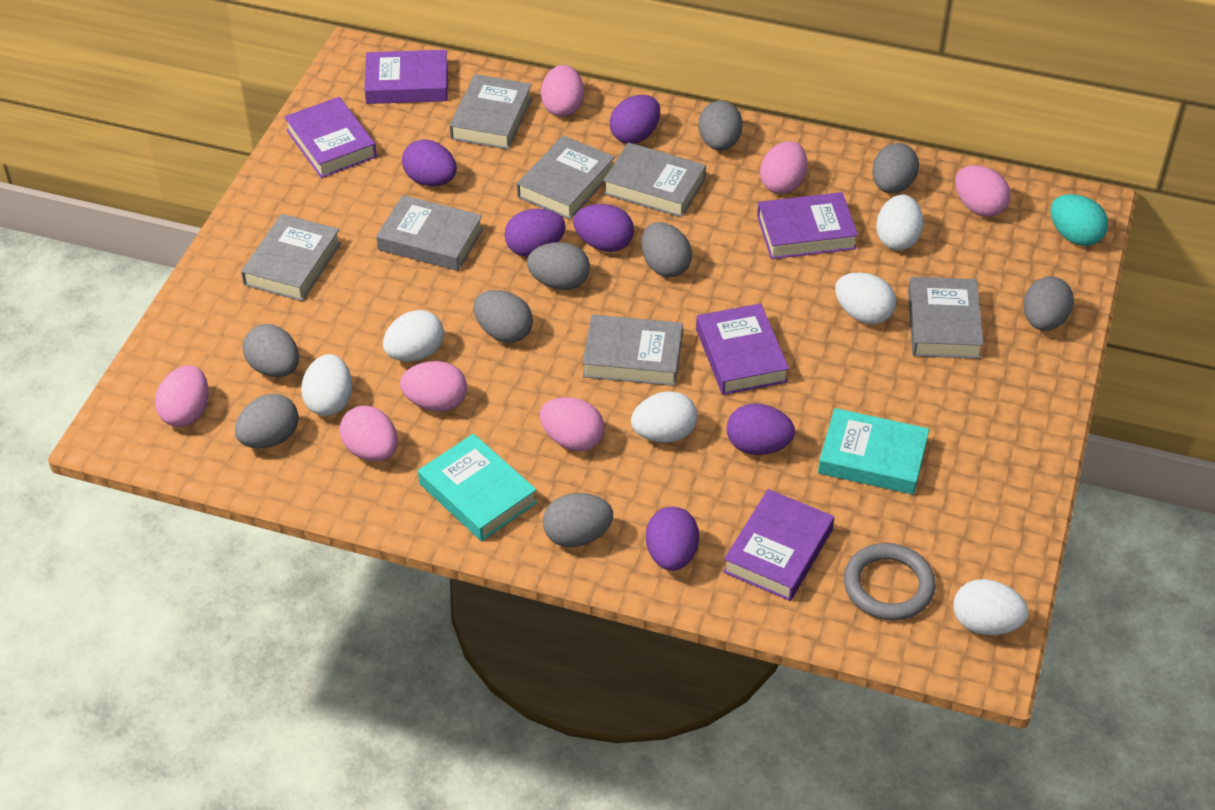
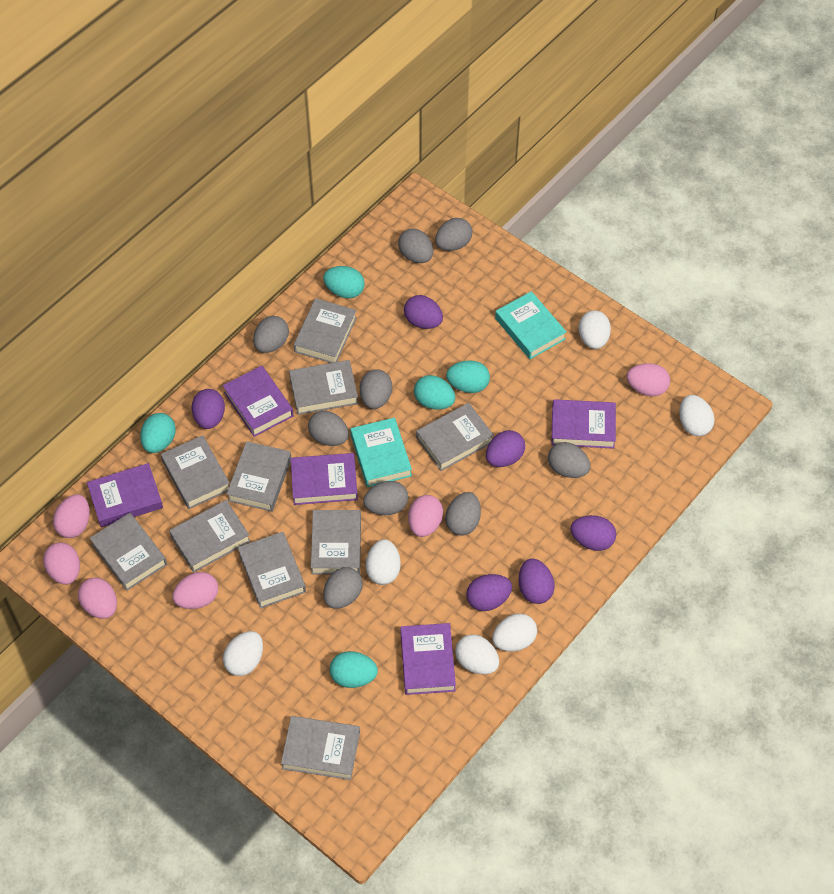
grey book: [241,214,341,301] [376,195,483,271] [449,74,532,150] [517,135,615,220] [582,314,683,386] [603,142,706,218] [908,277,984,359] = 7 -> [90,513,167,591] [161,435,230,509] [169,500,251,573] [226,441,291,512] [238,532,306,609] [281,716,360,780] [289,360,358,415] [294,298,357,363] [311,510,361,574] [416,403,494,471] = 10
grey ring: [844,543,936,620] = 1 -> none = 0
pink egg: [155,365,209,427] [339,406,398,461] [400,361,467,412] [540,397,604,452] [541,65,584,117] [760,141,807,194] [955,165,1011,217] = 7 -> [43,542,80,585] [53,494,90,538] [78,577,117,619] [172,572,218,609] [408,495,443,537] [627,363,670,396] = 6
turquoise egg: [1050,194,1108,246] = 1 -> [140,413,176,453] [323,266,365,298] [330,651,378,688] [414,375,455,410] [446,360,490,393] = 5

